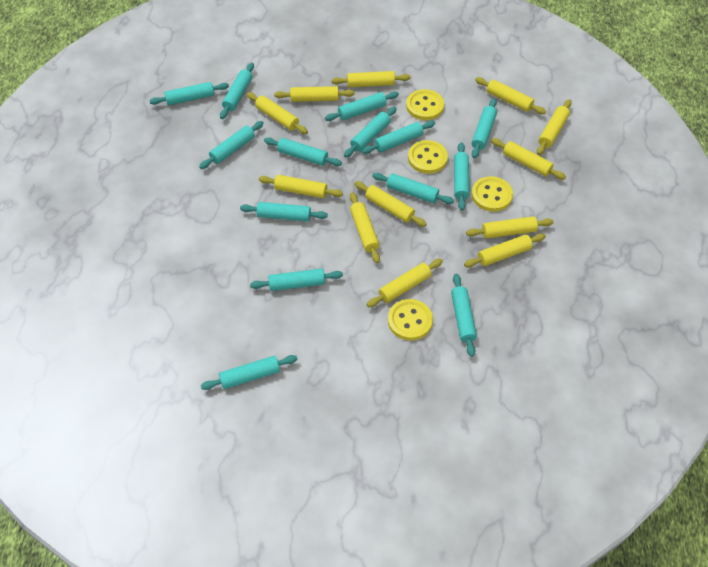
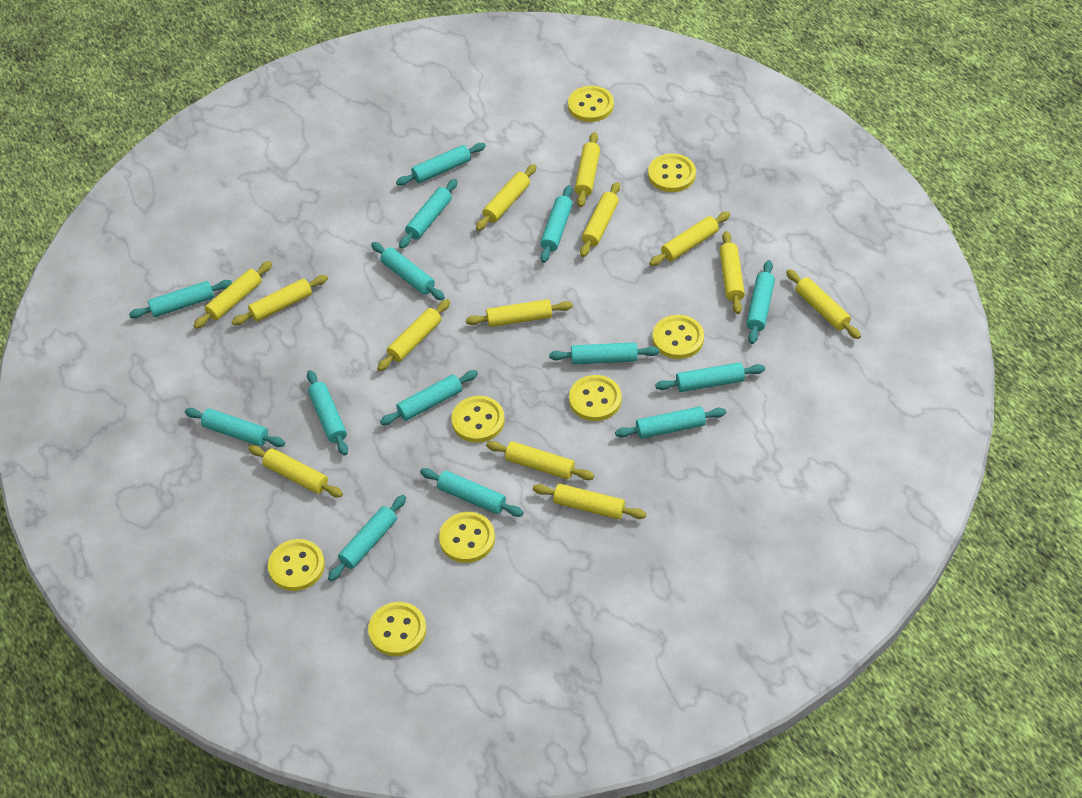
yellow button: [388,299,433,340] [406,89,444,120] [408,140,448,174] [472,176,513,212] = 4 -> [268,539,325,591] [368,602,426,656] [439,512,495,563] [451,396,505,443] [568,86,614,122] [569,375,622,421] [648,153,696,192] [652,315,704,359] = 8
yellow rolling pin: [247,92,308,134] [259,175,343,198] [274,86,355,102] [331,71,411,87] [350,192,380,263] [354,181,427,227] [367,259,443,307] [464,233,546,268] [466,216,554,239] [475,77,546,114] [491,138,566,180] [537,99,572,155] = 12 -> [194,261,272,329] [232,275,328,325] [248,445,343,497] [377,299,450,371] [466,299,573,327] [476,164,537,231] [486,441,594,480] [533,484,646,519] [575,132,600,207] [580,182,620,257] [649,212,730,266] [719,231,745,314] [786,269,861,339] = 13

